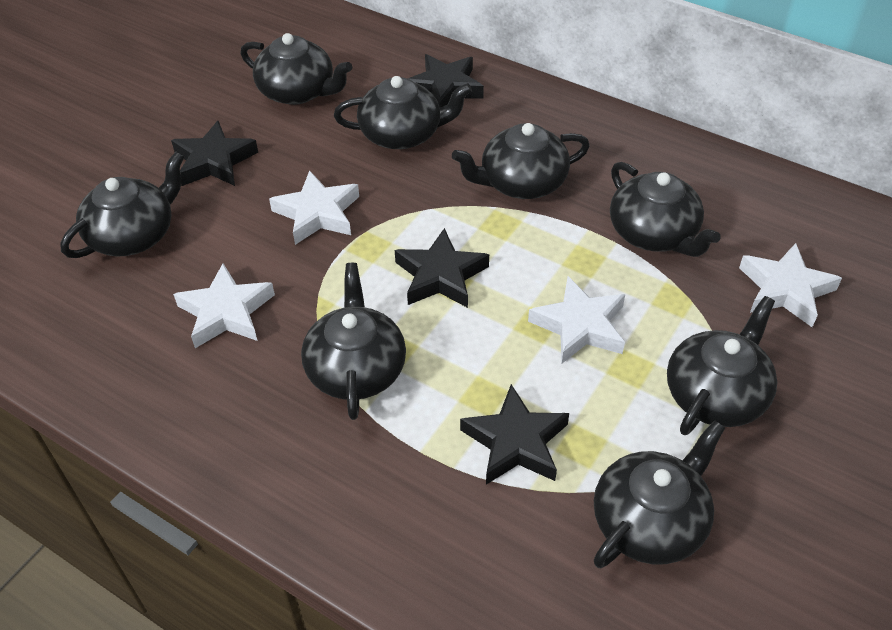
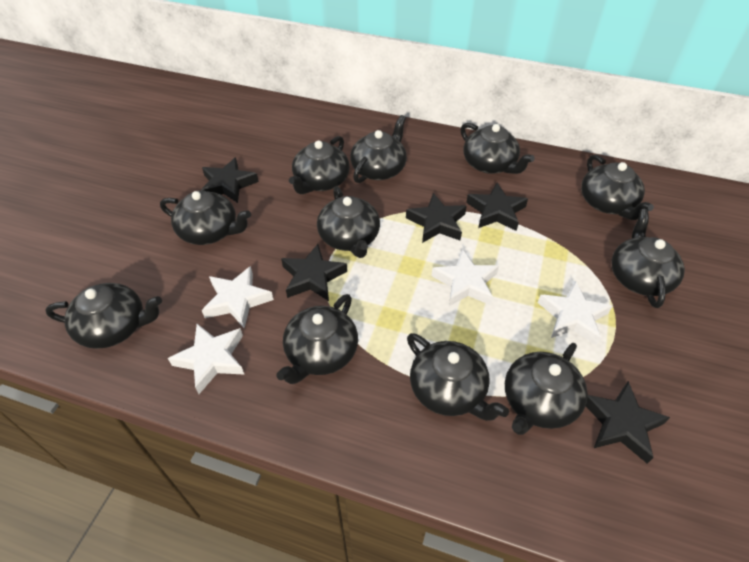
black star: [171,121,258,186] [395,228,489,308] [408,54,484,107] [460,384,569,485] = 4 -> [201,158,259,203] [281,244,347,301] [406,193,467,243] [466,183,528,231] [586,381,670,464] = 5
black teapot: [60,152,184,258] [240,33,352,105] [301,263,406,420] [334,76,472,149] [452,123,590,199] [594,421,725,568] [610,162,721,257] [667,296,777,435] = 8 -> [45,283,162,349] [160,191,251,245] [276,294,358,384] [289,136,349,194] [317,186,380,258] [350,115,407,183] [407,333,509,421] [461,123,535,174] [505,343,588,435] [581,155,654,220] [611,209,685,308] = 11

